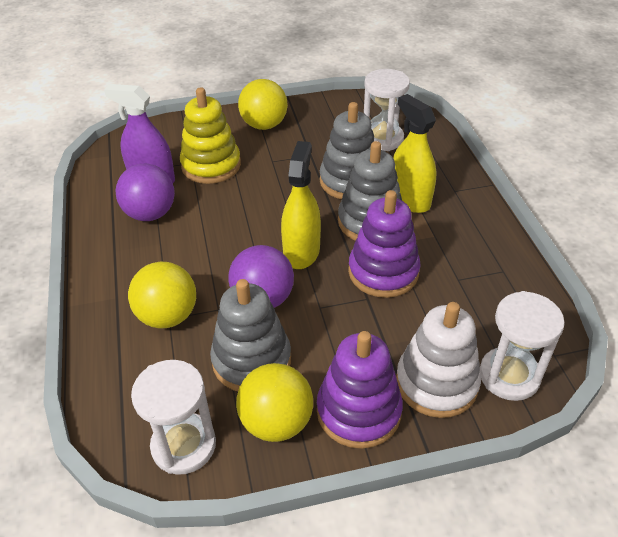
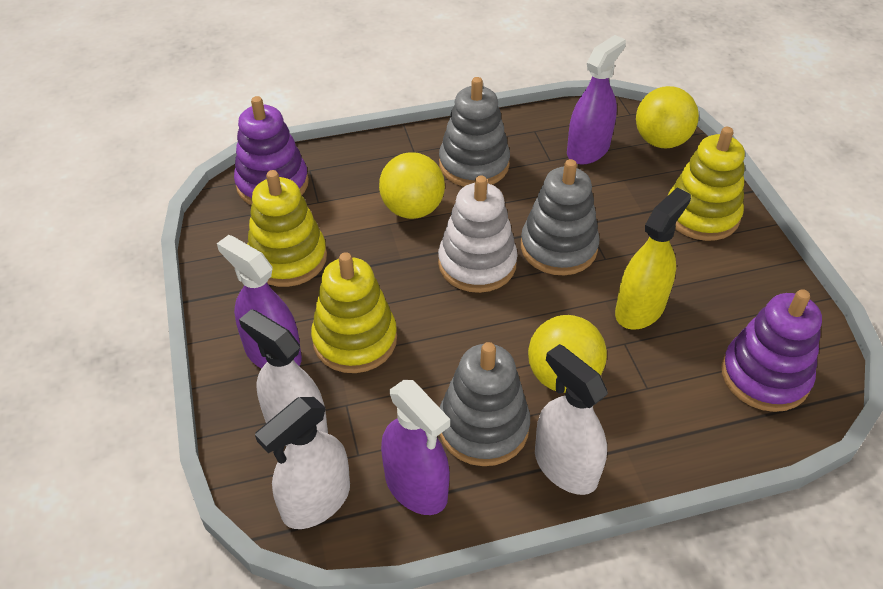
purple ball: [116,164,175,221] [228,245,294,308] = 2 -> none = 0
purple spray bottle: [104,84,175,183] = 1 -> [217,235,302,369] [381,380,450,515] [567,35,626,164] = 3
white hourglass: [131,360,216,475] [364,69,410,151] [480,291,565,401] = 3 -> none = 0
white spray bottle: none = 0 -> [239,309,328,446] [255,397,350,529] [535,344,608,495] = 3
yellow spray bottle: [281,141,321,269] [393,94,437,213] = 2 -> [615,187,691,330] = 1
yellow stacking toy: [180,87,241,184] = 1 -> [247,170,327,287] [311,252,397,373] [668,127,745,241] = 3

